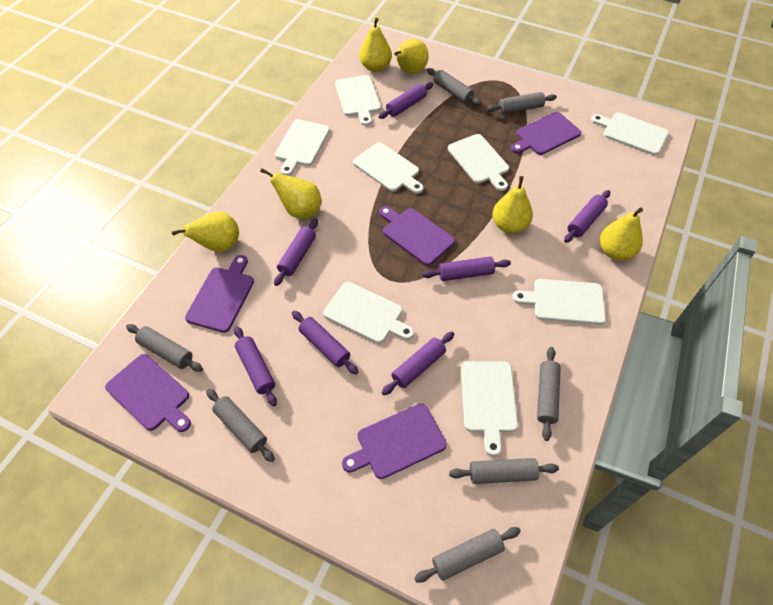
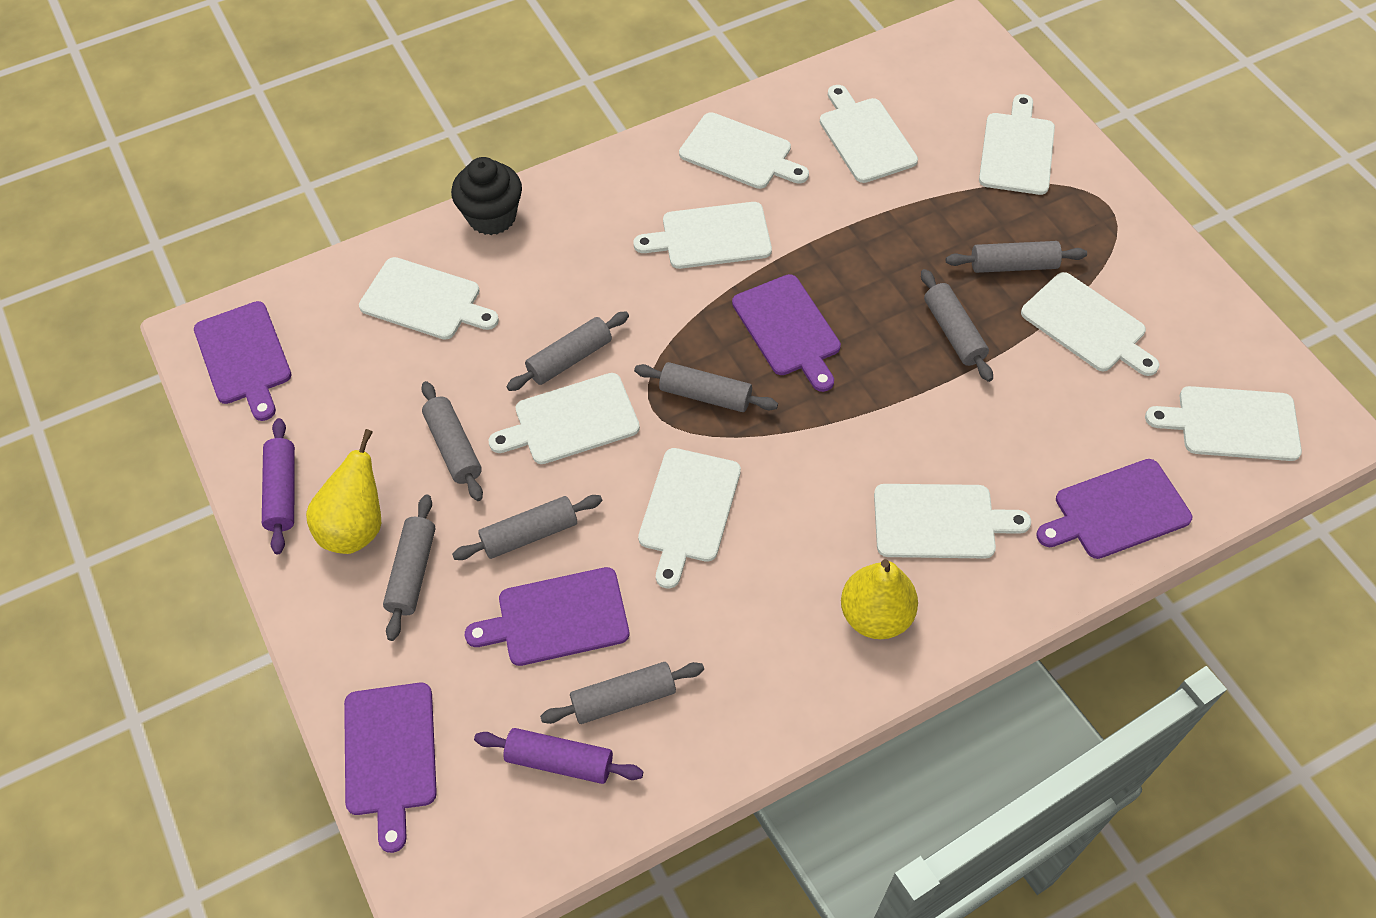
black cupcake: none = 0 -> [451,157,522,235] = 1
grey rolling pin: [126,324,203,372] [206,389,275,462] [414,527,521,583] [427,68,481,106] [449,458,559,484] [486,92,557,114] [537,347,561,441] = 7 -> [383,494,435,641] [421,381,483,501] [452,495,602,560] [506,311,629,391] [540,662,704,724] [634,362,778,412] [921,269,993,382] [946,241,1087,273] = 8
purple rolling pin: [234,326,277,406] [274,219,318,286] [292,311,358,374] [379,82,434,119] [382,331,454,395] [422,256,511,281] [564,190,610,243] = 7 -> [262,418,295,554] [474,728,643,784] = 2
white cutting board: [275,119,330,176] [323,282,414,343] [335,75,381,126] [353,142,424,194] [448,134,509,191] [461,361,518,456] [512,279,606,325] [591,113,669,155] = 8 -> [359,257,499,340] [489,373,640,464] [633,202,772,269] [638,448,741,589] [679,112,809,189] [820,85,918,183] [874,484,1031,558] [979,94,1055,195] [1021,272,1159,376] [1145,386,1302,461] = 10
yellow pear: [172,211,239,252] [260,168,322,219] [359,18,392,72] [394,39,429,74] [492,176,533,234] [600,208,643,261] = 6 -> [306,429,381,554] [841,559,918,639] = 2

